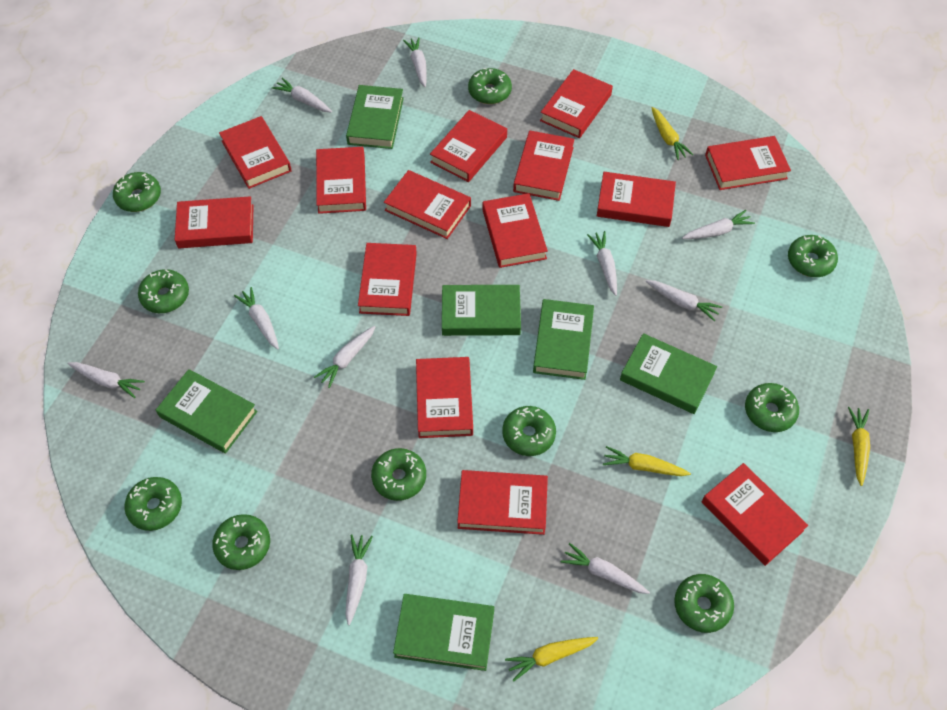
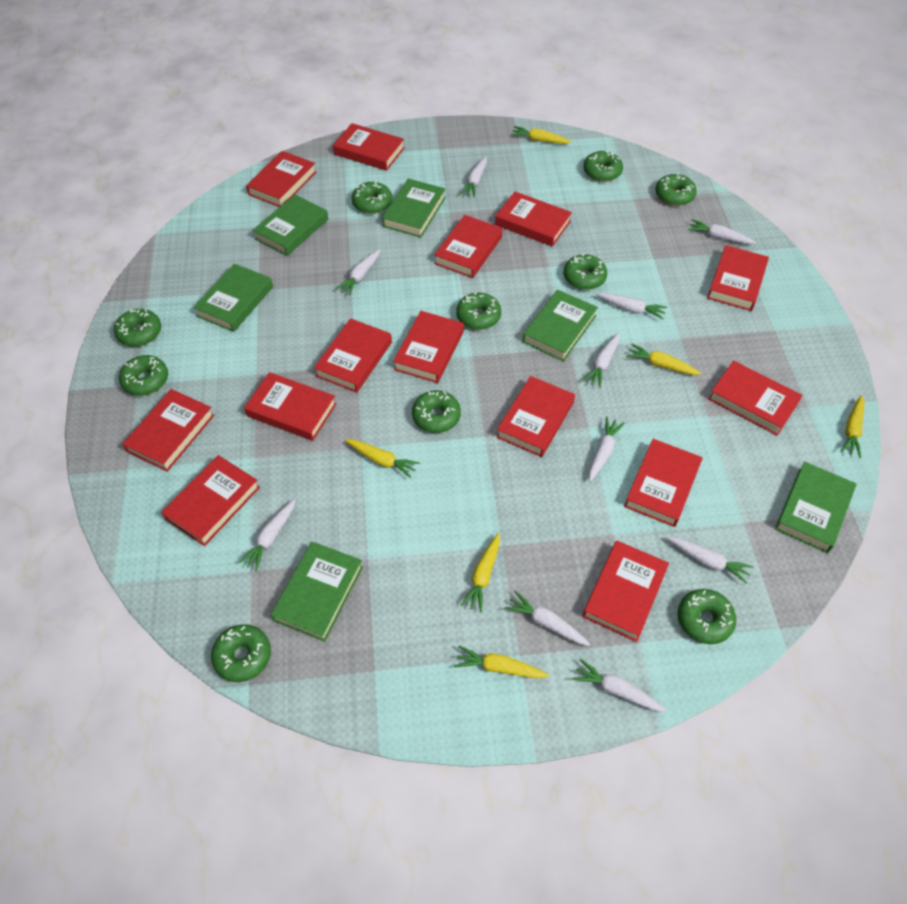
yellow carrot: [505,637,598,681] [603,446,691,476] [651,107,693,160] [848,407,870,486] = 4 -> [345,439,420,478] [454,646,549,678] [460,533,500,612] [511,126,571,144] [626,344,701,375] [840,395,865,458] = 6

